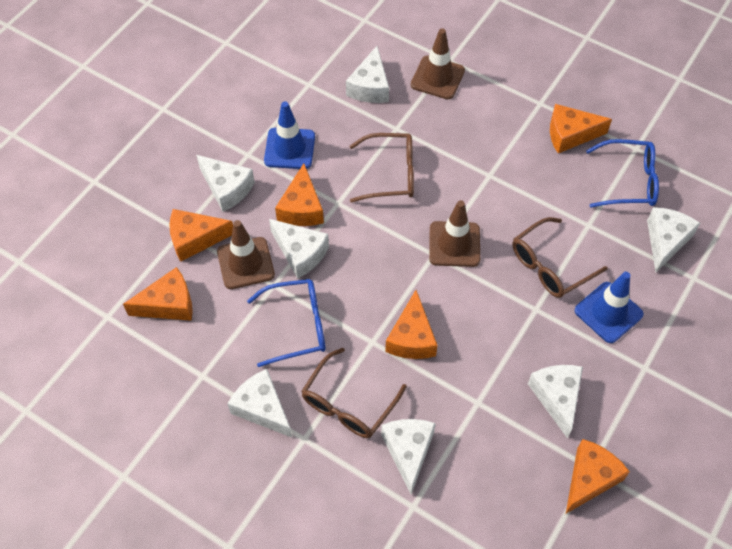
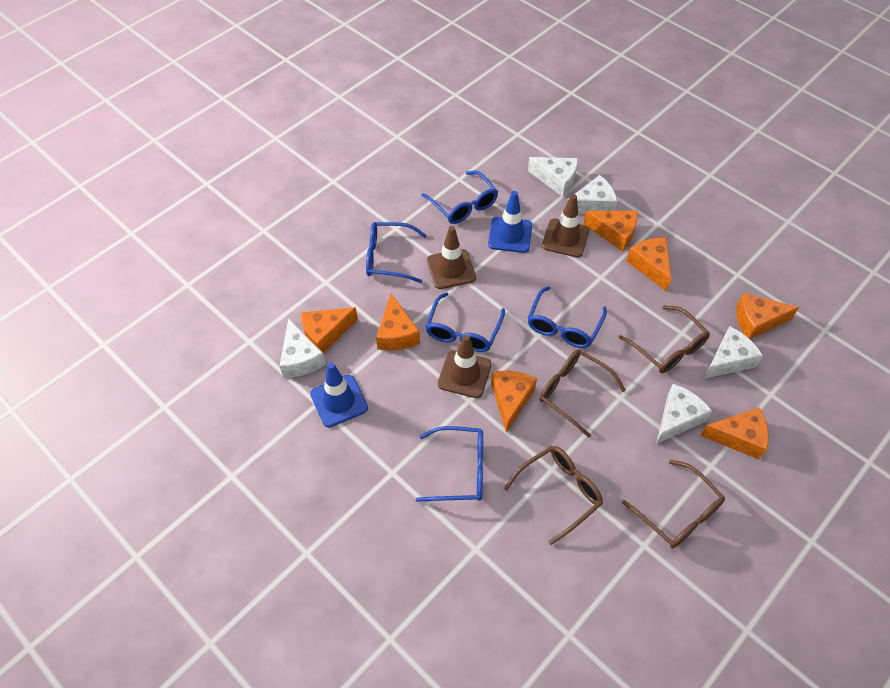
blue glasses: [247,279,326,367] [586,139,659,208] = 2 -> [366,222,427,283] [416,426,483,502] [421,171,498,224] [425,292,505,352] [528,286,607,348] = 5
brown glasses: [301,348,407,438] [350,133,414,203] [513,217,608,298] = 3 -> [504,446,603,545] [539,350,626,438] [619,306,710,373] [622,460,725,548] = 4
orange cheese: [123,267,193,321] [169,209,233,262] [275,163,324,226] [385,290,438,359] [550,104,612,153] [566,439,630,514] = 6 -> [300,307,358,353] [376,294,420,350] [491,371,537,433] [583,211,638,252] [626,238,671,292] [700,407,769,459] [736,293,799,339] = 7
white cheese: [196,155,255,212] [227,369,292,438] [269,219,329,279] [346,46,389,103] [381,419,436,495] [528,365,583,438] [647,207,700,272] = 7 -> [280,318,326,377] [528,157,578,197] [566,175,617,214] [656,384,712,444] [704,326,763,379] = 5

